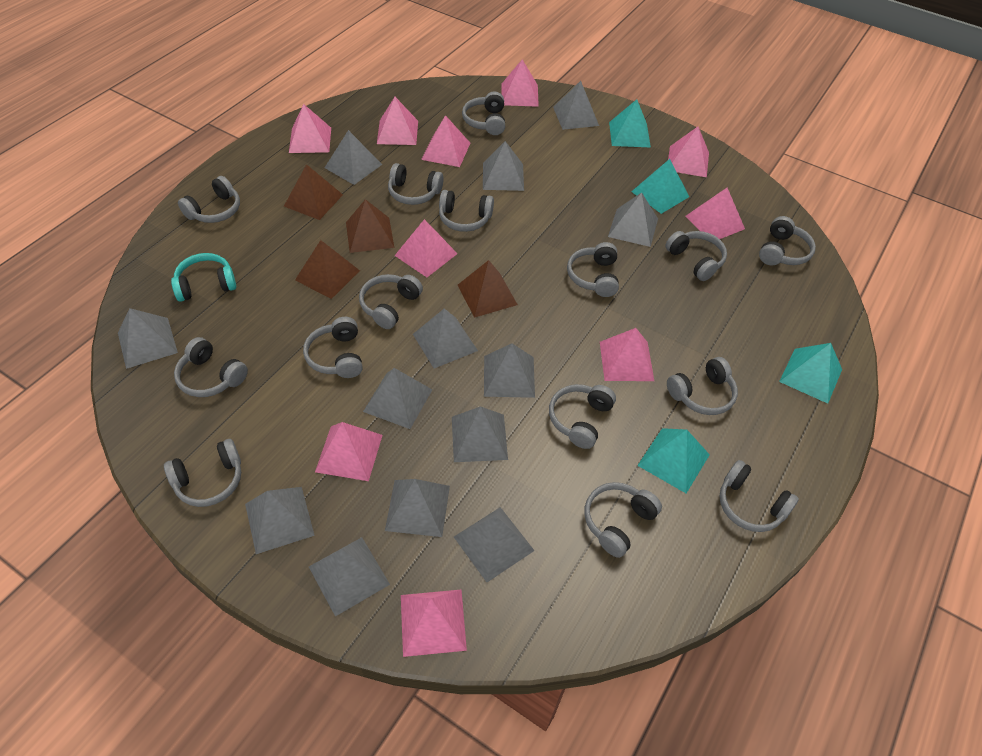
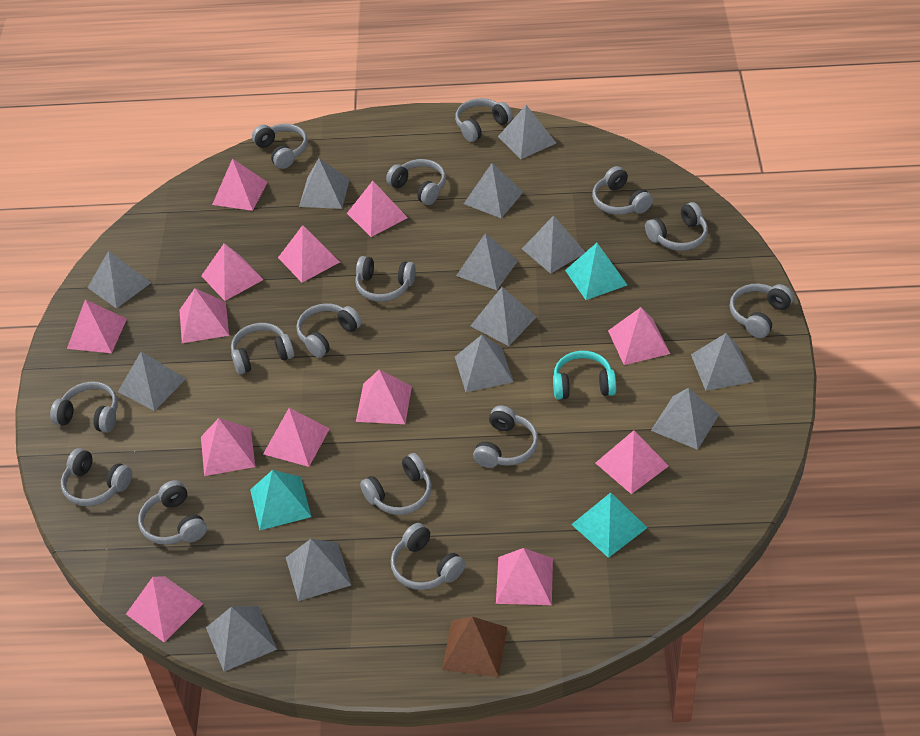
brown pyramid: [284,164,343,220] [295,240,360,299] [346,199,394,253] [458,260,518,318] = 4 -> [442,617,507,677] = 1
pink pyramid: [289,104,331,153] [315,422,383,481] [377,97,418,145] [394,219,458,277] [401,590,467,657] [421,115,470,167] [501,60,539,107] [600,328,654,381] [668,127,709,177] [686,188,745,239] = 10 -> [67,300,127,353] [126,576,203,643] [180,288,229,343] [201,243,264,301] [201,418,255,476] [212,159,267,211] [263,408,329,467] [278,225,340,283] [347,181,408,237] [356,369,412,424] [496,548,553,605] [596,430,669,494] [608,307,670,365] = 13
turquoise pyramid: [609,99,651,147] [631,159,689,214] [637,428,710,493] [779,343,842,404] = 4 -> [250,470,311,530] [565,243,627,300] [571,493,648,558] = 3

